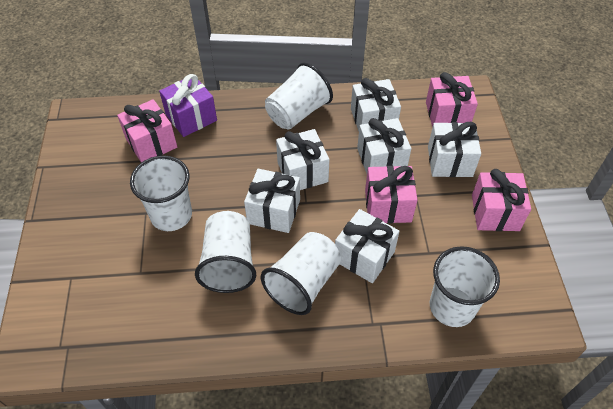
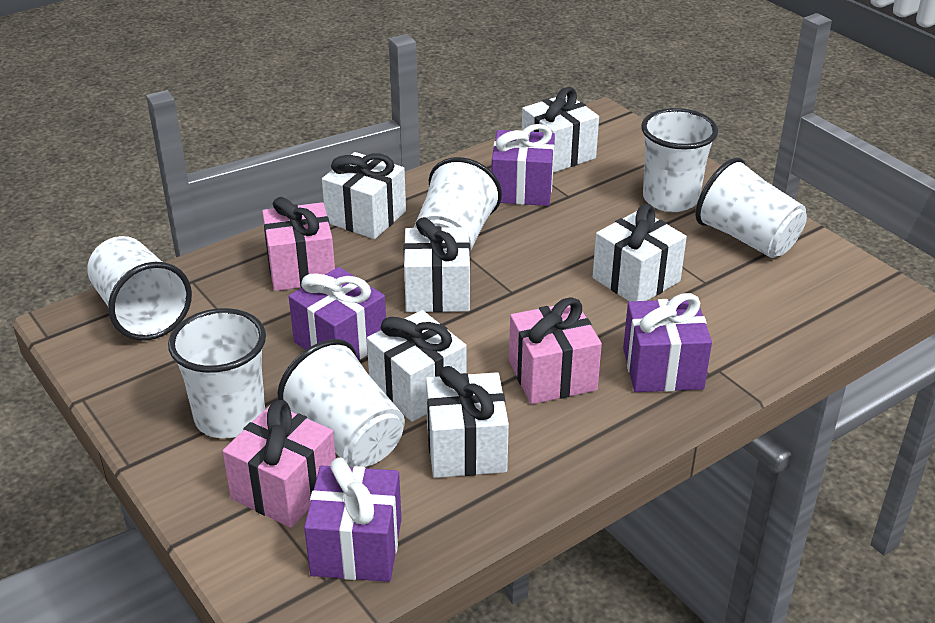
pink gift: [117,99,177,163] [365,166,417,224] [426,72,478,128] [472,169,531,231] = 4 -> [223,400,336,528] [262,197,335,291] [509,297,602,404] = 3
purple gift: [159,74,217,137] = 1 -> [289,267,386,360] [304,457,402,582] [492,124,555,206] [623,293,712,392] = 4
white cup: [130,156,192,231] [195,211,257,293] [261,232,341,315] [265,63,333,129] [430,246,500,327] = 5 -> [87,236,192,341] [168,308,266,438] [277,339,405,467] [414,157,502,251] [641,108,718,212] [695,158,807,258] = 6

